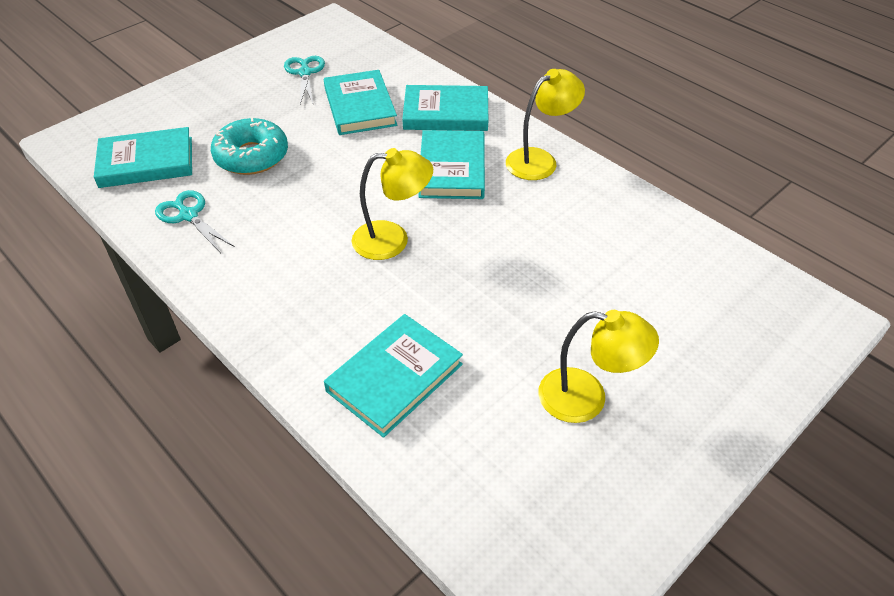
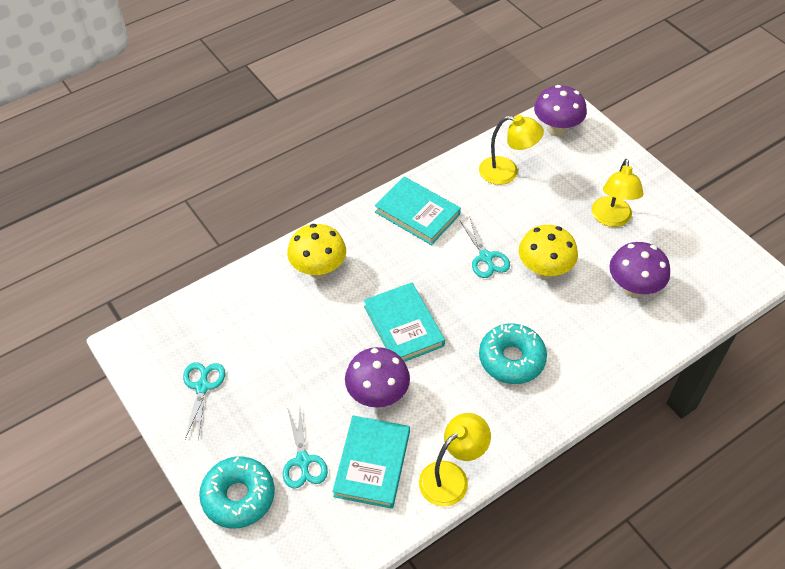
purple mushroom: none = 0 -> [345,347,410,408] [534,85,587,136] [609,242,670,297] = 3
turquoise book: [94,127,192,188] [324,70,397,135] [324,314,463,438] [402,85,488,131] [418,130,485,199] = 5 -> [332,415,410,509] [364,282,445,362] [375,176,461,245] = 3
turquoise donut: [211,117,288,175] = 1 -> [199,456,275,528] [479,323,547,384] = 2
turquoise scissors: [155,190,235,253] [284,56,325,104] = 2 -> [183,362,225,441] [283,409,328,489] [459,218,510,278] = 3
yellow mushroom: none = 0 -> [287,224,346,279] [519,225,578,280] = 2

